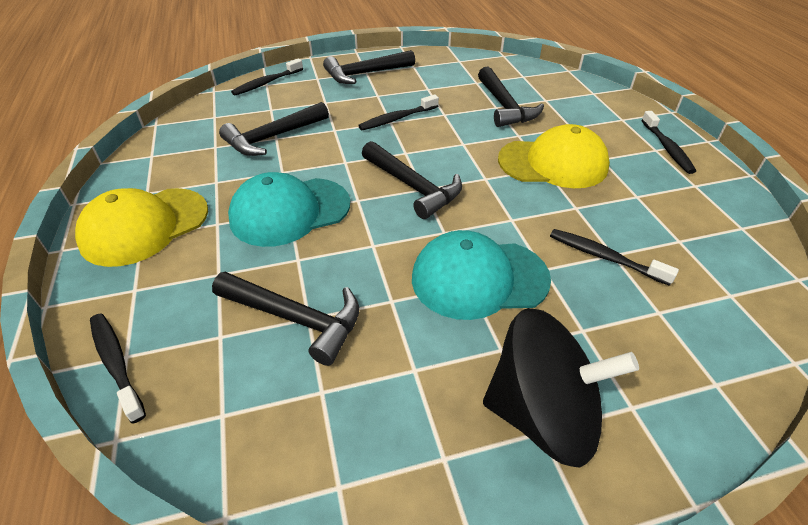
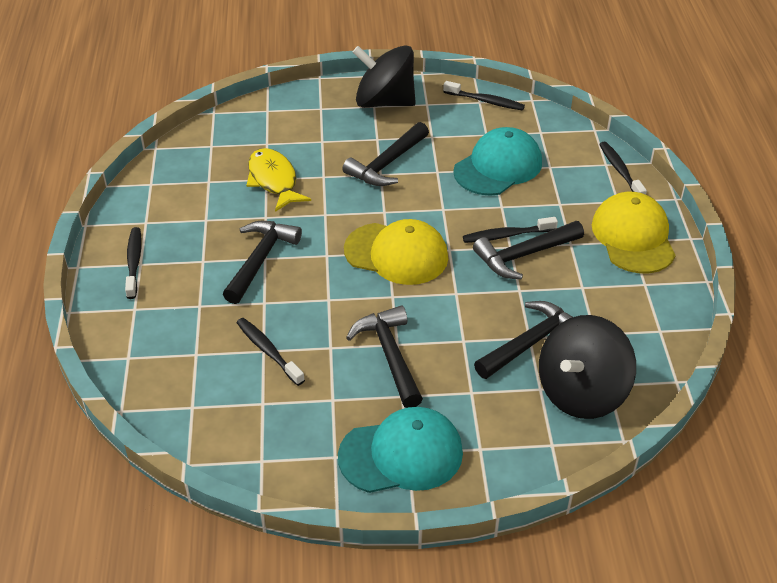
black spinning top: [483,308,639,468] = 1 -> [353,45,416,108] [539,315,636,419] = 2
yellow fish: none = 0 -> [246,148,311,212] = 1

